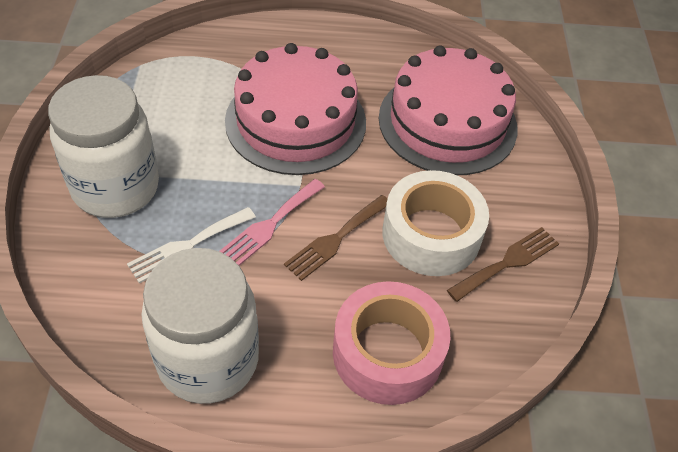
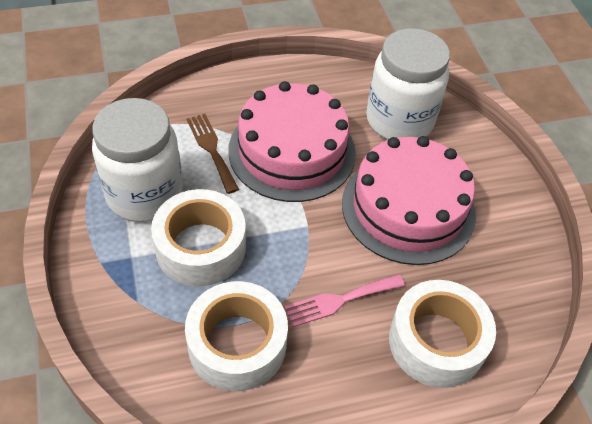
brown fork: [284,195,388,281] [447,227,559,302] = 2 -> [187,114,239,194] = 1
pink tape: [333,281,450,405] = 1 -> none = 0
white fork: [127,207,256,284] = 1 -> none = 0
white tape: [382,170,489,276] = 1 -> [151,189,246,286] [185,281,288,391] [389,280,496,388] = 3

